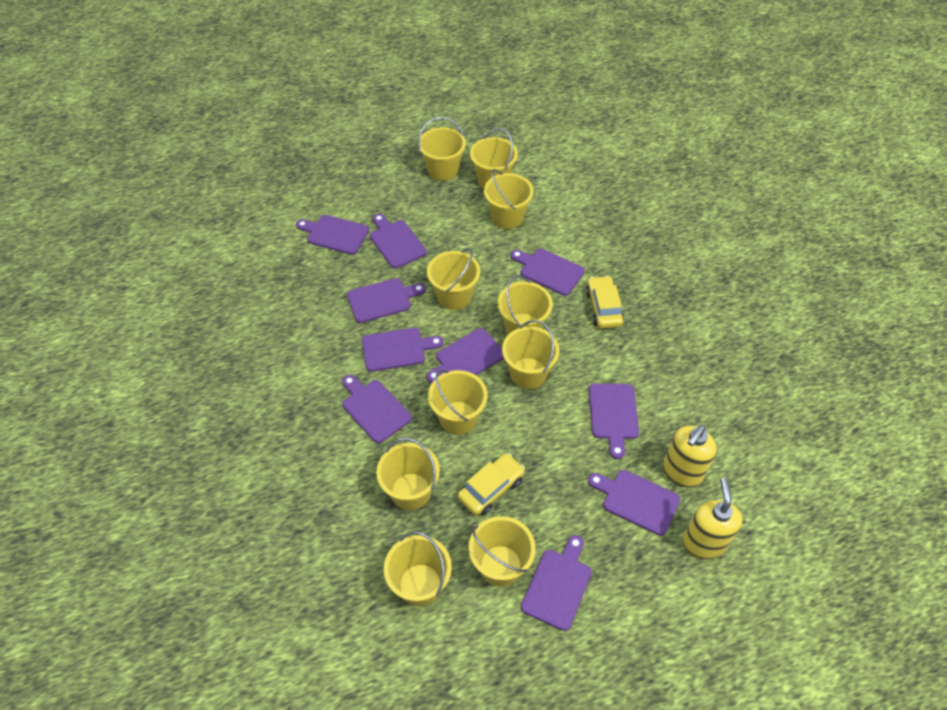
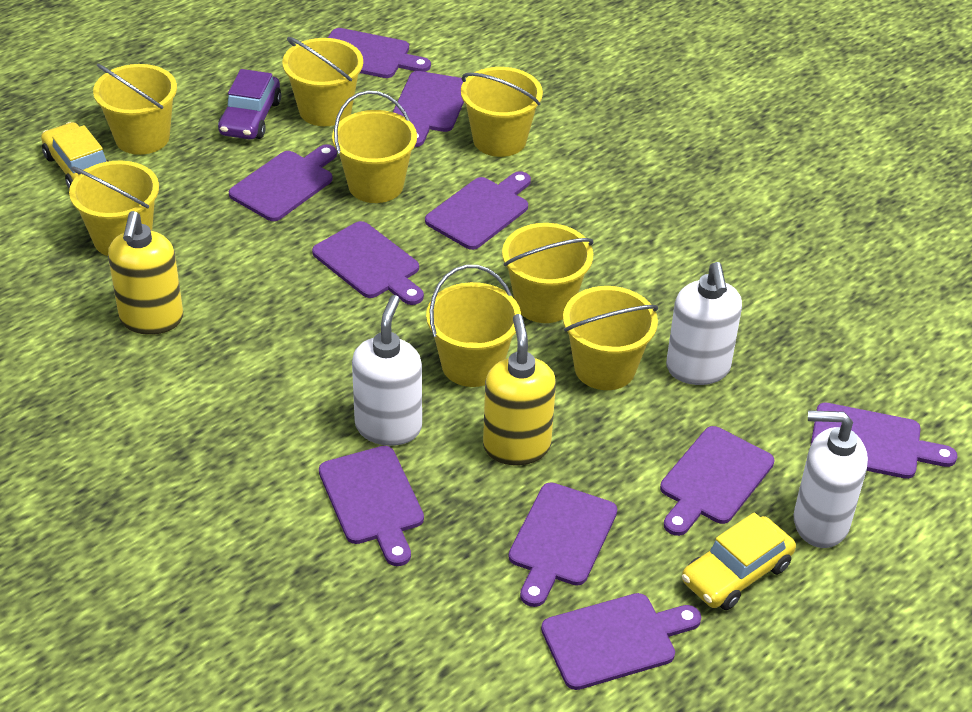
purple car: none = 0 -> [218,69,281,139] = 1
white soap dispenser: none = 0 -> [352,295,422,446] [666,262,742,385] [794,410,868,548] = 3
yellow bucket: [376,438,440,510] [384,531,452,606] [418,117,466,181] [427,248,480,310] [428,370,488,435] [469,516,536,587] [470,128,518,188] [484,169,534,229] [498,275,553,335] [502,320,560,389] = 10 -> [69,161,159,256] [93,64,177,155] [282,37,363,126] [332,91,417,203] [426,265,521,387] [461,67,543,157] [502,223,594,323] [563,286,658,390] = 8

